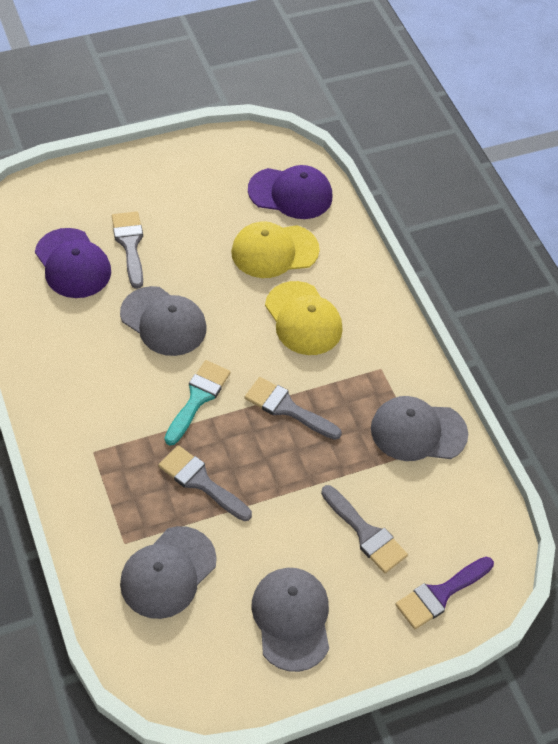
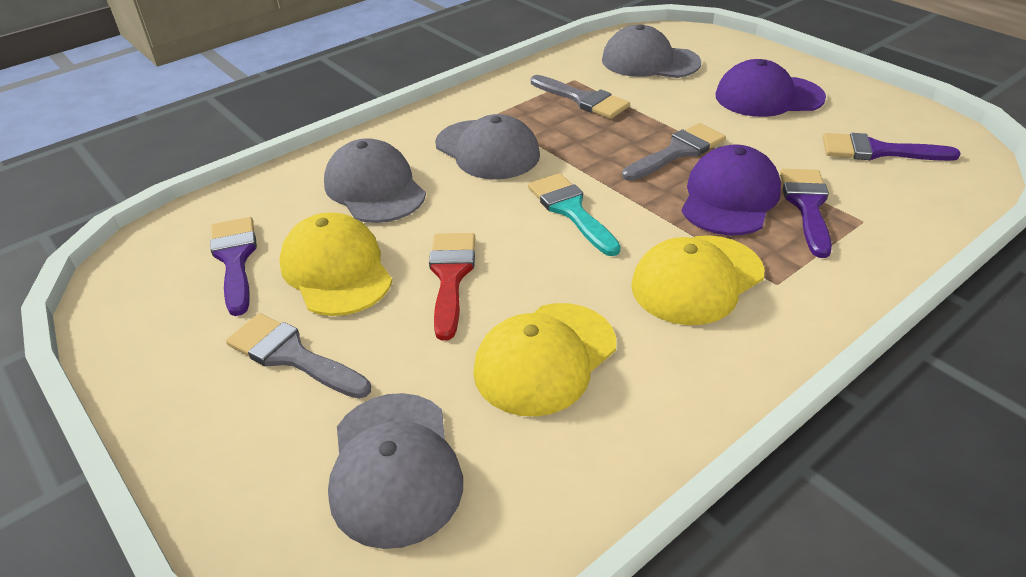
grey brush: [112,211,143,289] [158,445,252,521] [244,377,342,440] [321,485,408,573] = 4 -> [226,313,371,399] [531,75,630,119] [622,123,726,181] = 3
purple brush: [395,557,494,629] = 1 -> [210,217,257,316] [780,169,832,258] [823,133,961,161] = 3
red brush: none = 0 -> [429,233,475,341] = 1
yellow cap: [231,221,320,278] [265,281,343,355] = 2 -> [279,213,392,316] [473,303,616,416] [631,235,764,325] = 3

